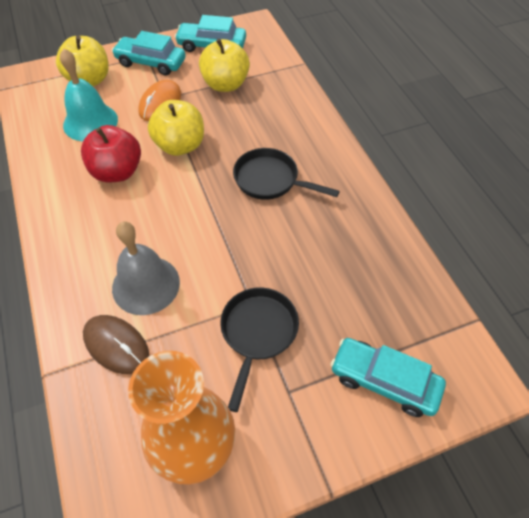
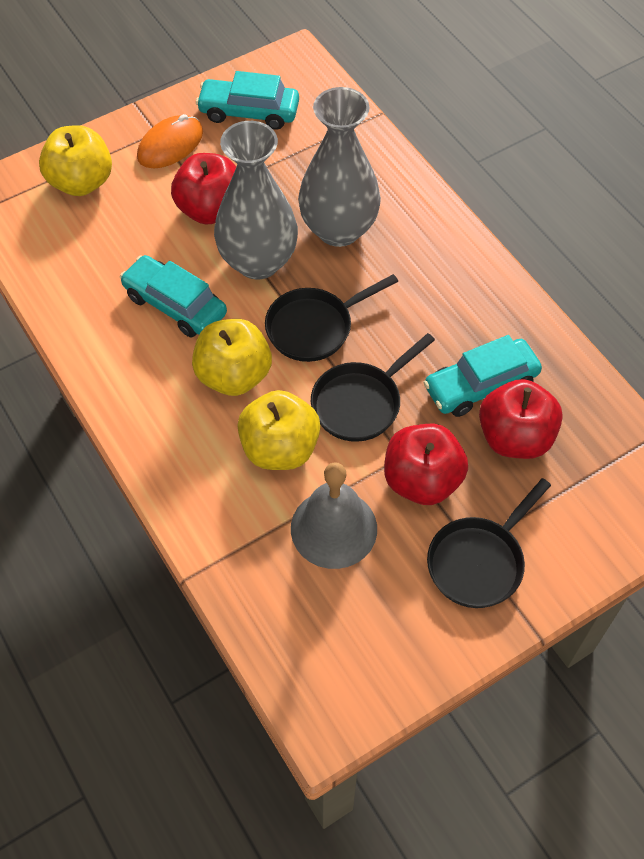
black pan: [220,287,299,412] [233,148,340,200] = 2 -> [265,274,398,362] [311,333,435,442] [427,478,551,608] = 3
brown mouse: [83,315,149,374] = 1 -> none = 0
grey vase: none = 0 -> [214,121,298,279] [298,87,381,247] = 2
orange vase: [128,351,235,485] = 1 -> none = 0
red apple: [81,125,141,182] = 1 -> [171,153,236,224] [384,424,468,505] [479,379,563,459] = 3
turquoise bell: [60,48,118,141] = 1 -> none = 0

